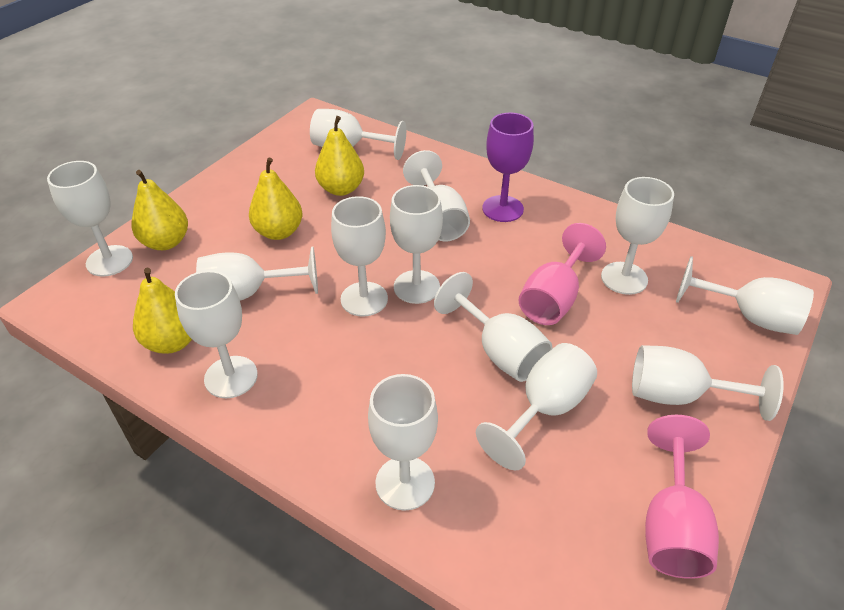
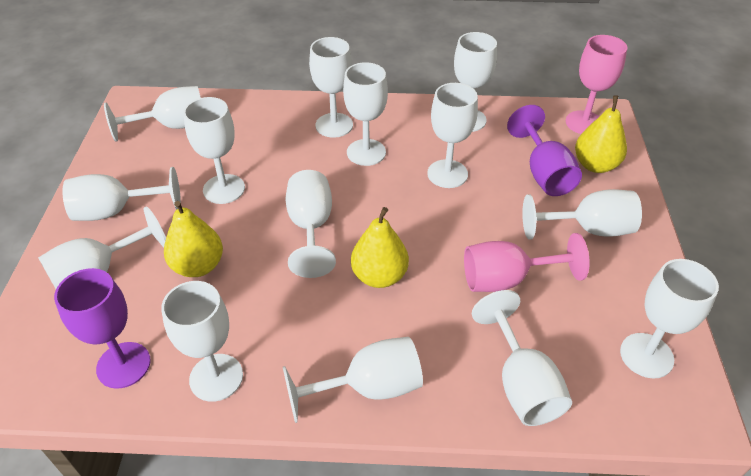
purple goblet: [482,113,534,222] = 1 -> [54,268,151,389] [507,105,582,196] = 2
white goblet: [47,161,133,276] [175,270,258,398] [196,246,318,301] [310,109,406,160] [331,196,388,316] [368,374,438,511] [390,185,443,304] [403,150,470,241] [434,272,552,382] [476,343,597,470] [601,177,674,295] [632,345,784,421] [676,256,814,335] = 13 -> [38,207,166,289] [62,167,181,221] [104,86,201,142] [161,281,243,402] [183,97,245,204] [283,337,423,423] [286,170,336,278] [309,37,353,138] [343,62,388,166] [427,83,478,188] [454,32,497,132] [472,290,572,426] [522,189,642,240] [620,259,719,378] = 14
yellow pear: [131,170,188,250] [133,268,192,354] [249,158,302,240] [315,116,364,196] = 4 -> [164,201,223,277] [351,207,409,288] [575,95,627,173] = 3

